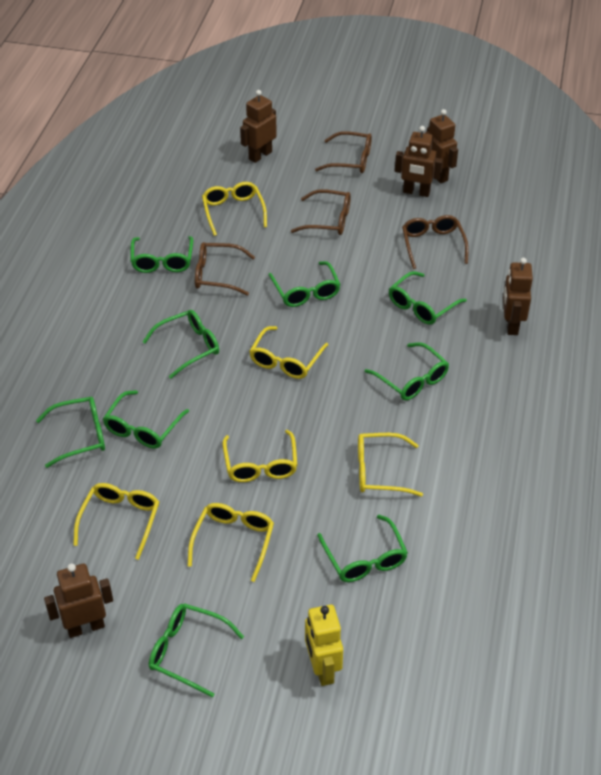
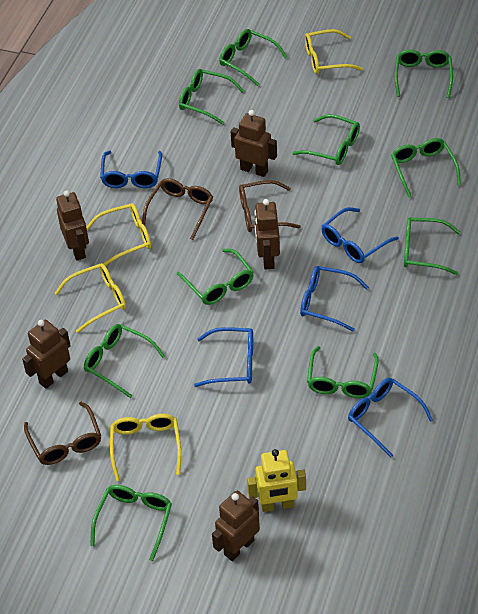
blue glasses: none = 0 -> [100,151,162,188] [194,327,253,387] [300,266,369,331] [321,207,399,263] [348,378,433,458] = 5
brown glasses: [195,242,255,296] [291,189,351,235] [315,131,372,173] [402,215,469,269] = 4 -> [24,402,101,465] [142,178,213,240] [239,180,301,232] = 3
green glasses: [36,397,105,468] [103,390,189,449] [131,236,193,273] [142,310,219,379] [149,603,244,698] [268,261,341,307] [317,515,408,582] [365,342,449,400] [389,271,467,325] = 9 -> [84,324,165,398] [90,485,172,561] [177,249,254,305] [179,69,244,125] [219,29,287,86] [292,114,360,165] [307,346,379,398] [391,138,461,197] [395,49,453,98] [404,217,460,275] = 10
yellow glasses: [73,483,159,560] [188,503,274,582] [202,182,267,236] [223,430,298,482] [249,326,328,379] [358,433,423,497] = 6 -> [54,263,126,333] [86,203,151,266] [110,414,181,481] [305,29,363,74] = 4

